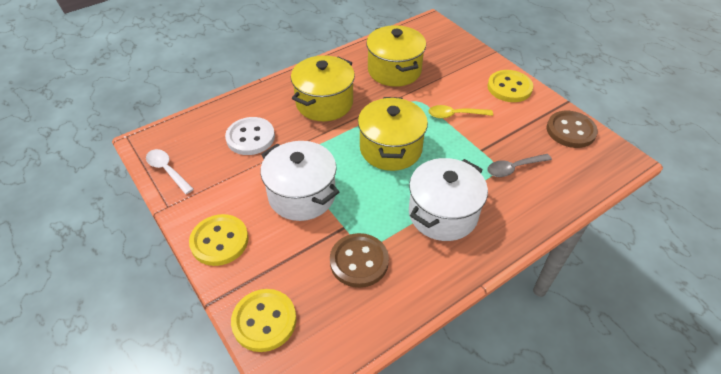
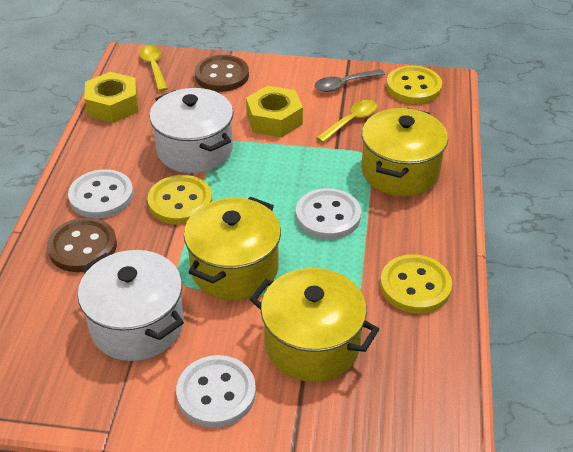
white button: [225,117,275,155] = 1 -> [68,169,134,218] [176,355,256,428] [296,188,361,239] = 3
white spoon: [146,149,194,194] = 1 -> none = 0
yellow nut: none = 0 -> [84,72,139,123] [246,86,303,138] = 2
yellow spoon: [428,105,493,119] = 1 -> [139,45,168,91] [316,100,378,143] = 2

